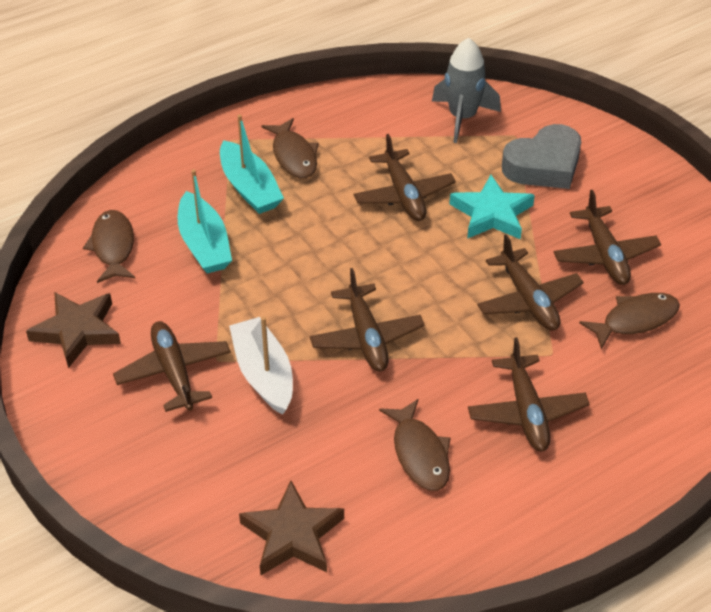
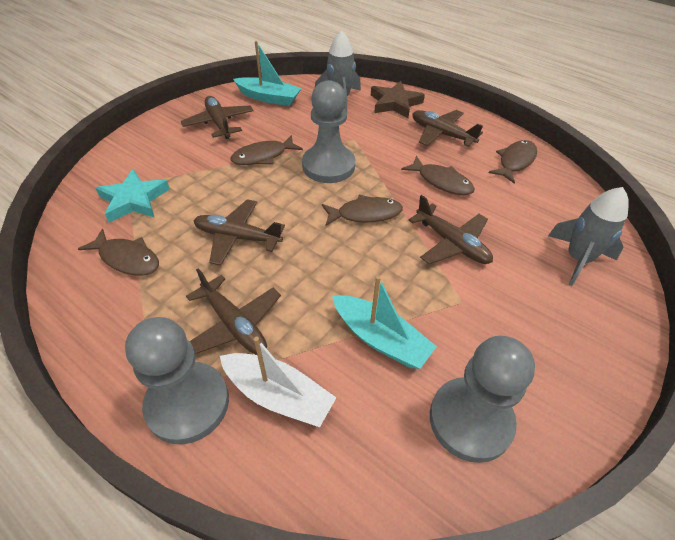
brown fish: [83,210,135,283] [262,118,319,178] [379,399,451,491] [579,293,680,349] = 4 -> [78,229,159,276] [230,135,303,165] [322,195,403,226] [401,156,475,195] [489,140,537,184] = 5
brown plane: [113,321,231,412] [310,268,425,372] [354,134,456,221] [468,337,590,451] [477,234,584,331] [554,190,661,285] = 6 -> [181,96,254,139] [186,268,281,355] [194,199,285,266] [409,195,493,264] [412,110,483,147] = 5
brown star: [26,292,121,368] [239,481,344,575] = 2 -> [371,81,425,118] = 1
grey heart: [502,124,581,189] = 1 -> none = 0
grey pawn: none = 0 -> [125,317,229,444] [302,80,355,183] [430,336,535,463] = 3
grey rocket: [432,38,501,143] = 1 -> [315,31,361,111] [548,187,629,286] = 2

